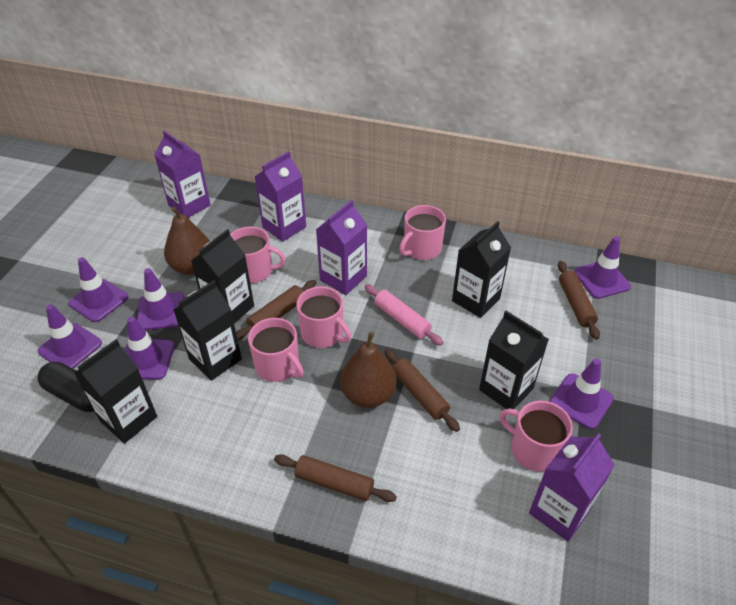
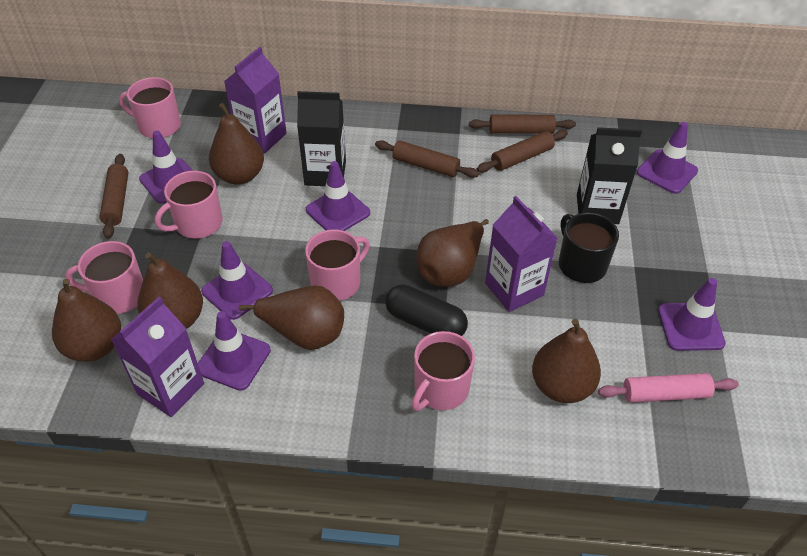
black carton: [74,339,157,444] [173,281,242,381] [191,229,254,323] [452,221,511,318] [479,311,549,409] = 5 -> [297,91,346,186] [577,127,642,224] = 2
black mug: none = 0 -> [559,213,619,283] = 1
brown pear: [164,207,210,275] [340,332,396,408] = 2 -> [52,279,121,362] [137,252,203,329] [209,103,264,185] [238,285,344,350] [417,219,489,287] [532,319,601,403] = 6
purple carton: [154,130,211,218] [255,151,306,242] [316,200,367,295] [529,433,615,541] = 4 -> [111,296,204,417] [224,47,287,154] [485,196,557,312] = 3

